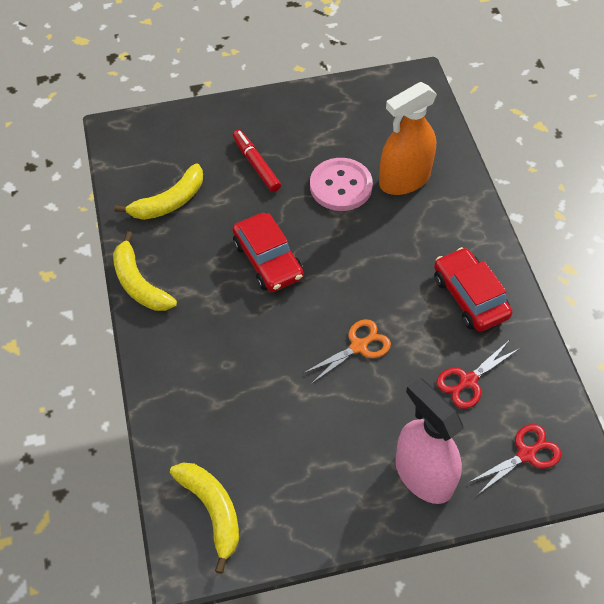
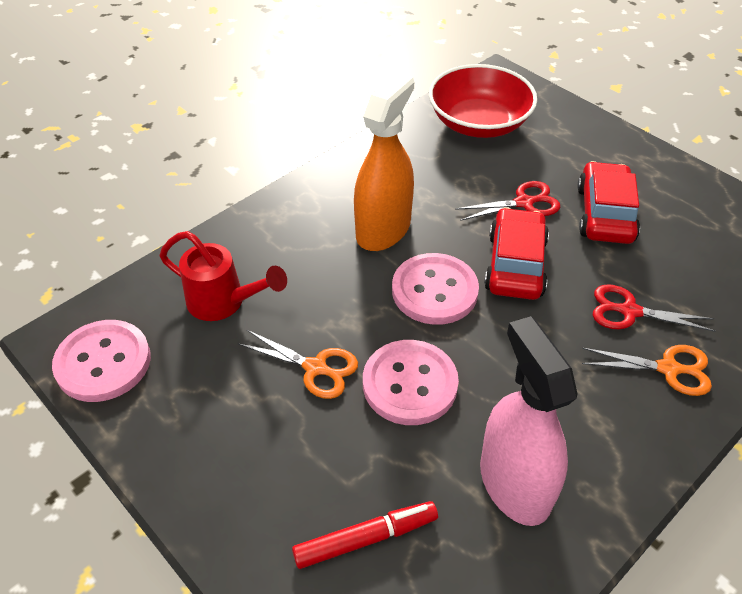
orange scissors: [304,319,391,384] = 1 -> [237,330,358,399] [582,345,712,396] = 2
pink button: [310,158,373,211] = 1 -> [52,320,151,402] [363,340,459,425] [392,253,479,325] = 3
red bowl: none = 0 -> [429,64,537,138] = 1
red watering can: none = 0 -> [160,231,287,321] = 1
yellow banana: [113,231,177,311] [115,164,203,220] [170,463,239,574] = 3 -> none = 0

